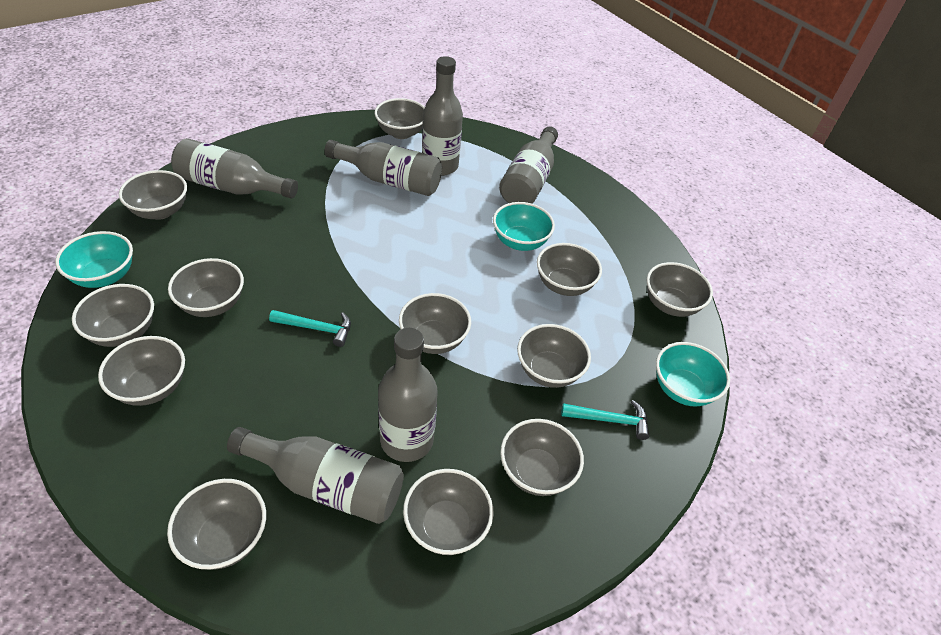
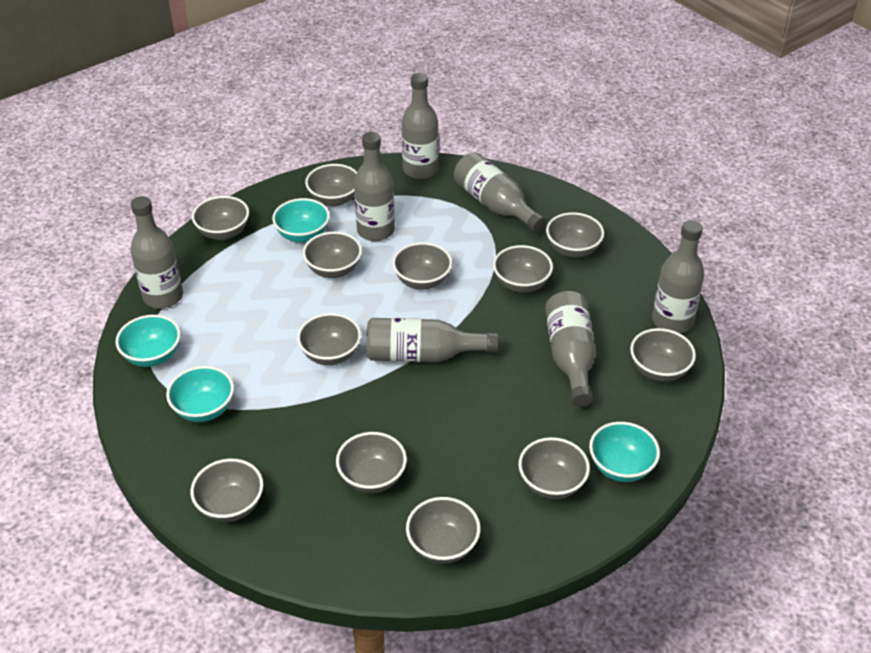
grey bottle: [171,138,298,199] [227,427,404,524] [325,140,442,196] [378,328,438,462] [422,56,463,176] [499,127,558,204] = 6 -> [130,196,183,309] [354,132,395,241] [366,318,498,362] [402,73,439,179] [454,152,546,232] [545,291,596,407] [652,220,705,333] = 7
turquoise bowl: [55,231,133,288] [493,202,555,251] [656,342,730,406] = 3 -> [116,315,180,367] [166,366,234,422] [272,198,330,243] [589,422,660,482] = 4
turquoise hammer: [269,310,351,347] [561,400,650,440] = 2 -> none = 0

